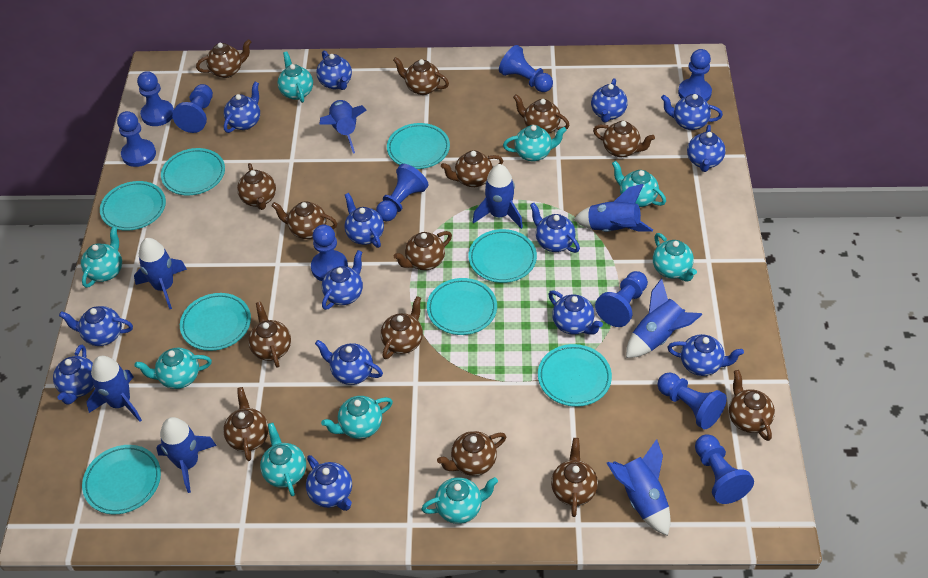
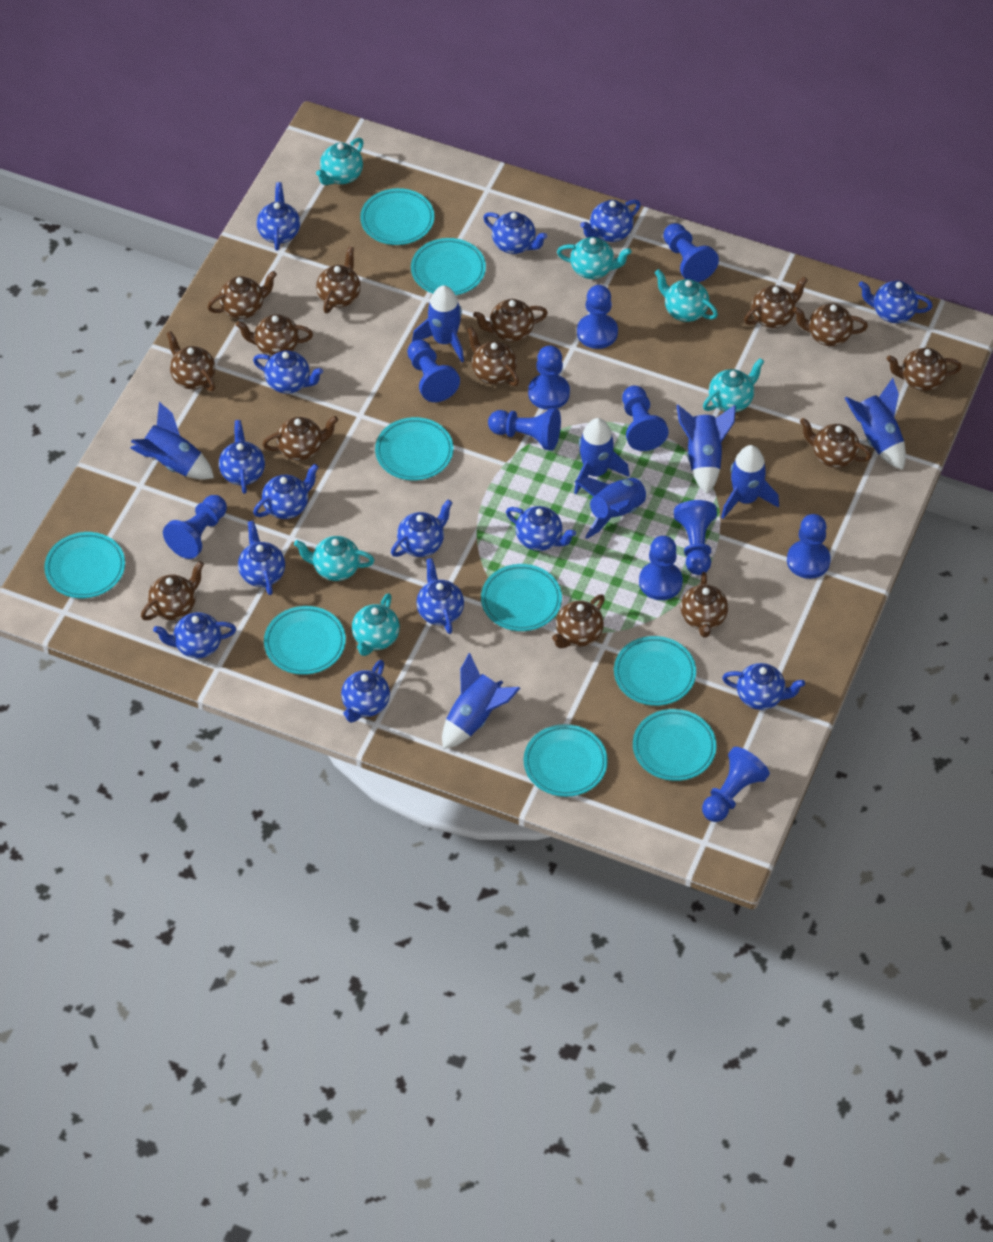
blue pawn: [117,111,156,167] [137,71,174,126] [172,84,213,133] [311,224,348,281] [376,164,428,221] [499,45,553,92] [595,271,648,327] [657,372,727,429] [678,49,712,102] [695,434,754,504] = 10 -> [163,495,227,559] [407,340,460,402] [488,408,561,451] [528,346,570,410] [577,285,618,349] [622,385,668,451] [639,536,683,600] [663,223,719,282] [674,500,717,575] [702,747,770,822] [787,514,831,579] = 11
turquoise plate: [82,445,161,514] [100,181,166,231] [161,148,225,195] [180,293,251,351] [387,123,450,169] [427,278,497,335] [468,229,537,283] [538,344,612,407] = 8 -> [44,532,125,598] [264,606,346,675] [360,188,435,245] [375,417,454,480] [411,238,486,295] [481,564,562,631] [523,724,608,797] [614,636,696,706] [633,709,717,781] = 9
turquoise teapot: [81,226,122,288] [134,348,212,389] [260,423,306,496] [277,52,313,103] [321,396,393,439] [421,477,498,524] [503,125,566,162] [612,161,666,207] [653,233,697,282] = 9 -> [294,536,374,581] [316,138,364,185] [352,593,400,656] [557,237,631,279] [655,269,718,322] [703,358,764,412] = 6

